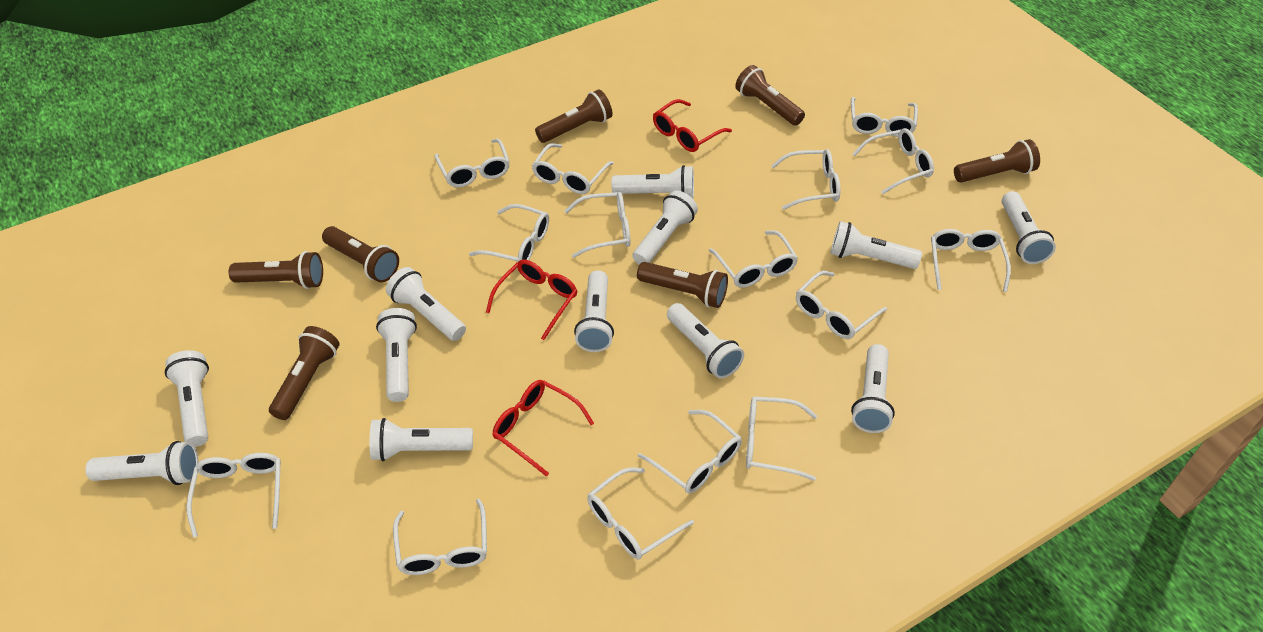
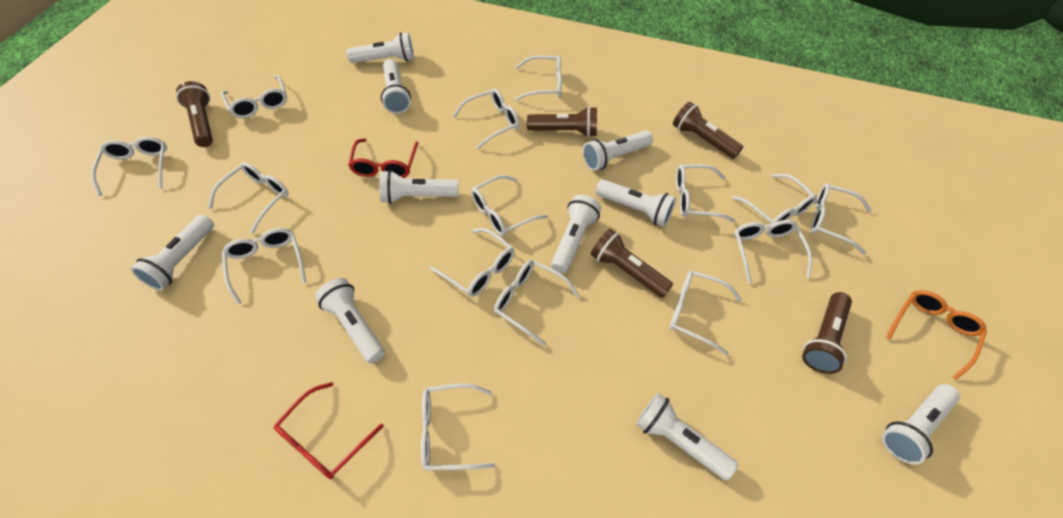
brown flashlight: [229,251,323,289] [269,326,340,420] [322,226,399,283] [535,89,613,143] [637,262,728,308] [735,65,805,126] [954,139,1040,183] = 7 -> [176,81,213,147] [527,106,597,137] [591,229,673,298] [673,102,743,159] [802,292,852,374] = 5
orange glasses: none = 0 -> [886,290,987,380] = 1
red glasses: [486,260,577,340] [492,380,594,477] [653,99,732,152] = 3 -> [274,382,384,479] [348,138,418,178] = 2
white flashlight: [85,441,198,485] [165,350,209,447] [370,418,473,461] [376,308,417,402] [386,267,466,341] [574,271,614,352] [611,165,694,199] [633,190,698,265] [667,303,744,379] [830,221,922,269] [851,344,895,433] [1001,191,1056,264] = 12 -> [131,215,214,291] [315,278,385,364] [346,33,414,63] [379,170,459,204] [381,59,411,114] [551,195,601,274] [583,130,653,171] [596,179,676,227] [635,393,738,481] [882,384,960,465] = 10

